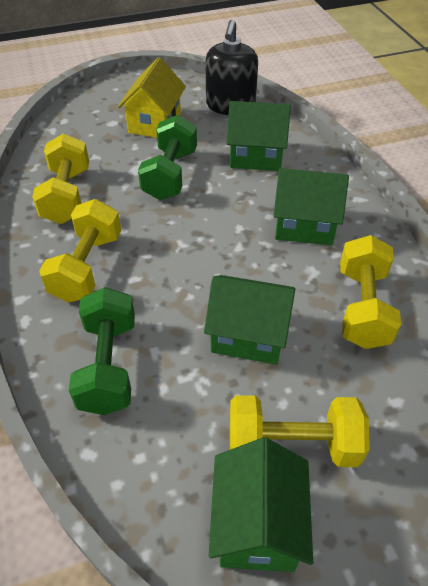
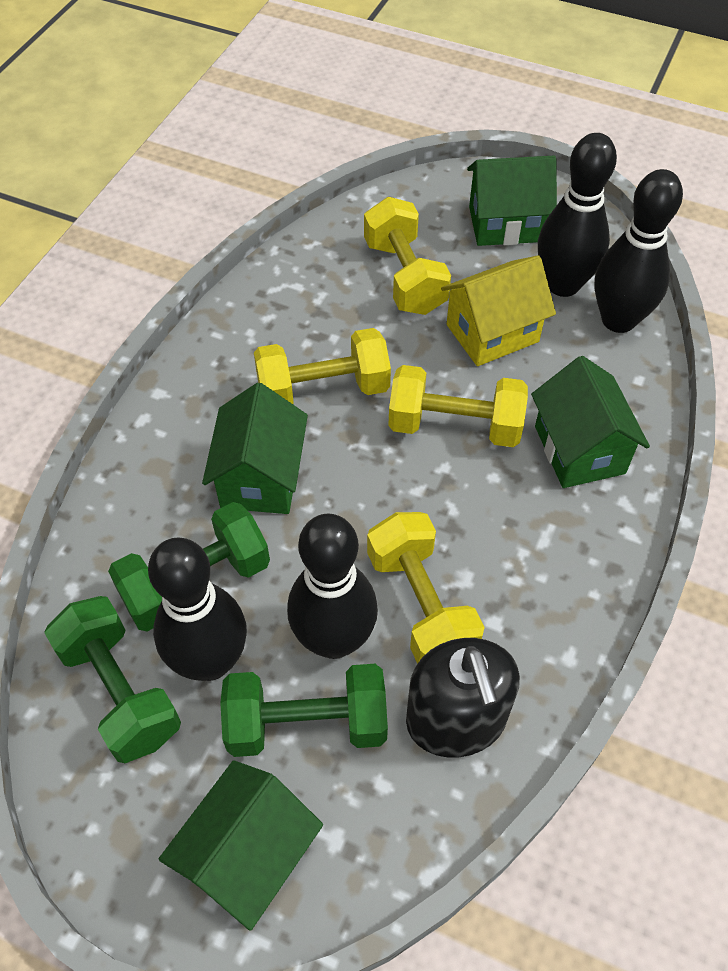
black bowling pin: none = 0 -> [148,538,247,681] [287,514,378,659] [538,133,617,297] [594,169,683,333] = 4
green dumbbell: [69,287,135,415] [138,115,197,200] = 2 -> [44,596,181,763] [108,502,270,632] [220,664,388,757] = 3

